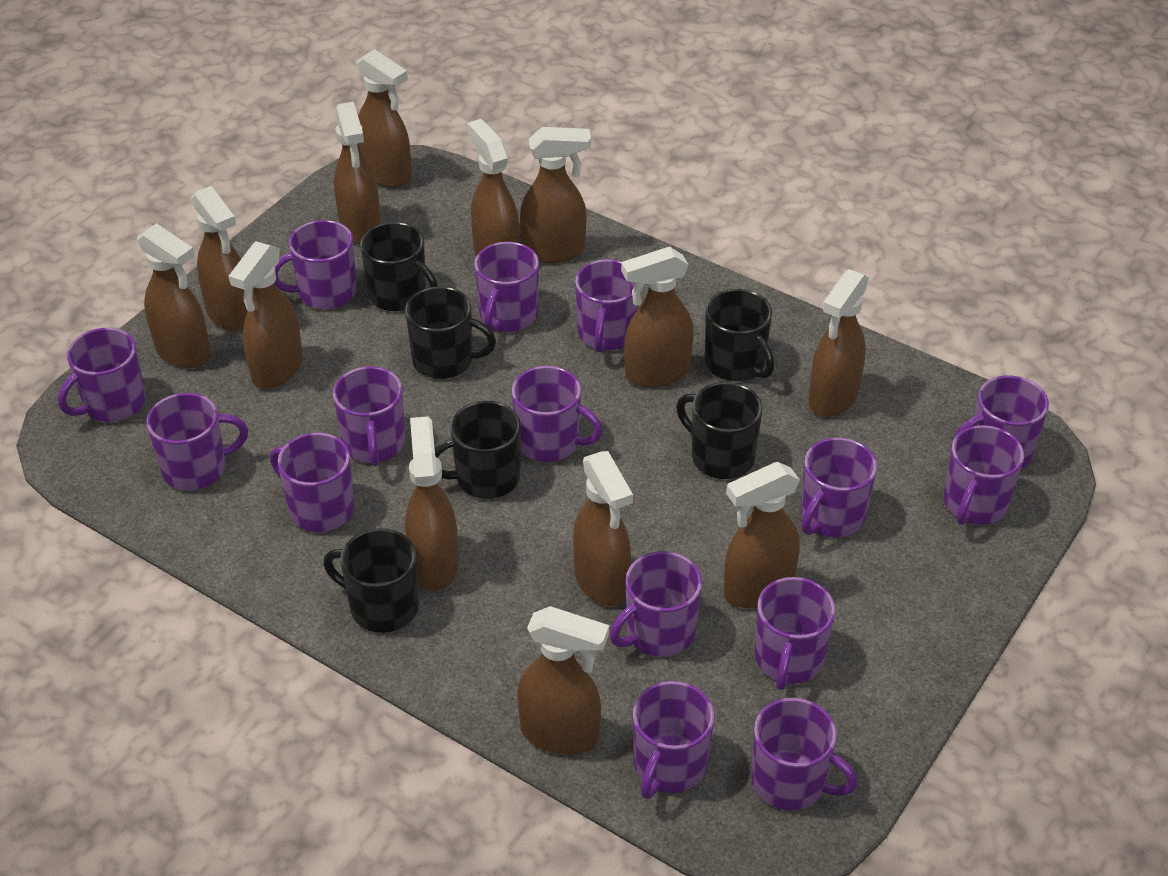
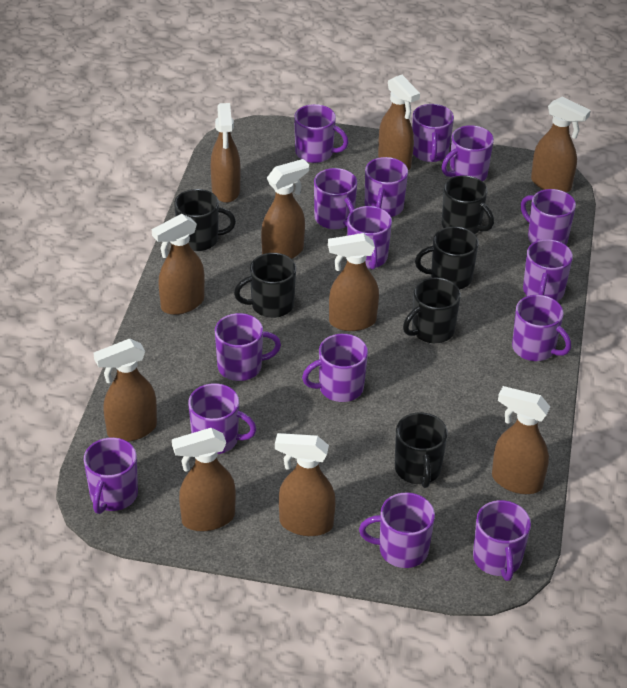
brown spray bottle: [137,223,211,368] [192,186,247,332] [229,241,303,389] [334,102,381,244] [356,49,412,188] [405,416,459,591] [467,119,520,256] [517,606,609,755] [520,127,591,263] [573,451,633,606] [621,246,694,388] [724,462,800,608] [809,269,869,417] = 13 -> [94,339,157,442] [152,214,205,315] [172,428,236,531] [211,103,241,203] [261,159,309,259] [275,433,336,536] [328,233,379,331] [378,75,420,170] [492,386,550,494] [531,97,591,192] = 10

